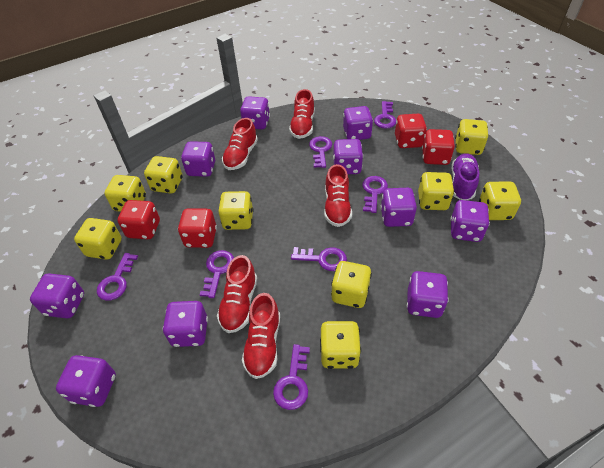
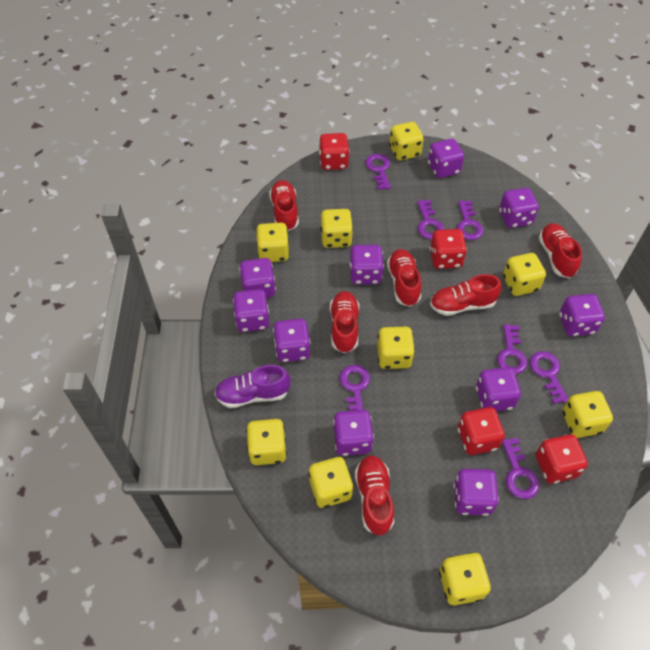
red shoe: [217,255,257,333] [222,118,258,170] [242,293,280,379] [289,89,315,139] [324,164,352,227] = 5 -> [269,180,299,231] [330,291,359,353] [355,455,394,536] [387,249,422,307] [430,274,502,316] [539,223,582,278] = 6

